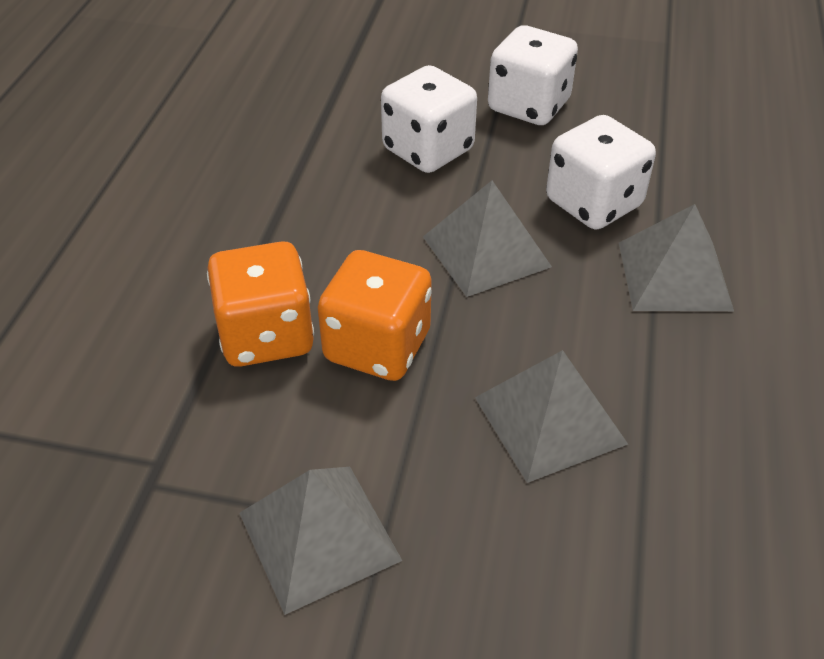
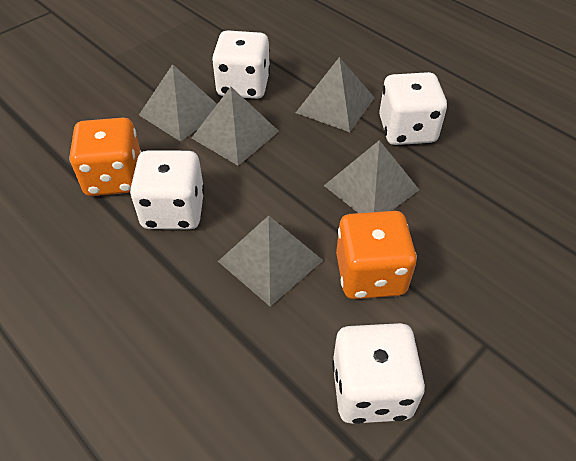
grey pyramid: [239,467,402,615] [423,180,552,297] [475,350,628,483] [619,204,734,311] = 4 -> [139,64,217,142] [192,87,279,166] [218,216,323,306] [296,57,375,132] [324,140,419,213] = 5
white dice: [381,65,477,173] [488,25,578,125] [546,115,656,230] = 3 -> [130,151,205,229] [212,30,270,99] [332,323,425,424] [379,72,447,145] = 4

